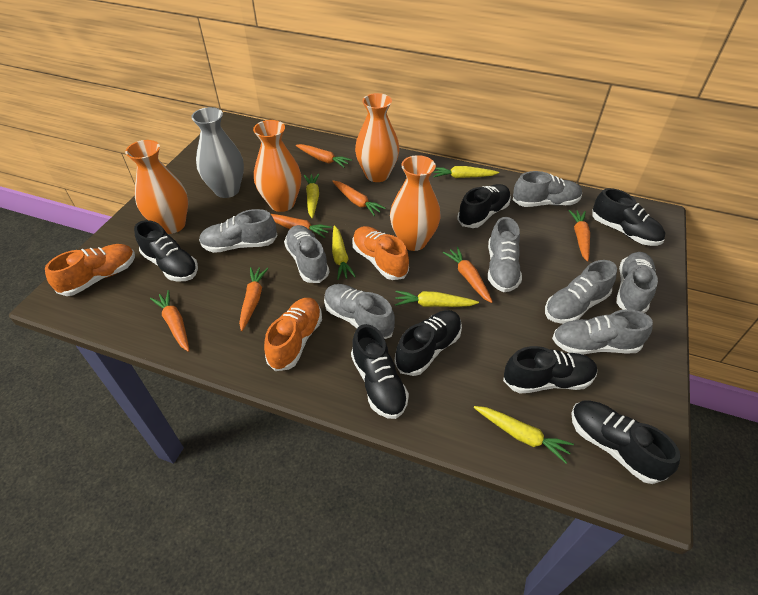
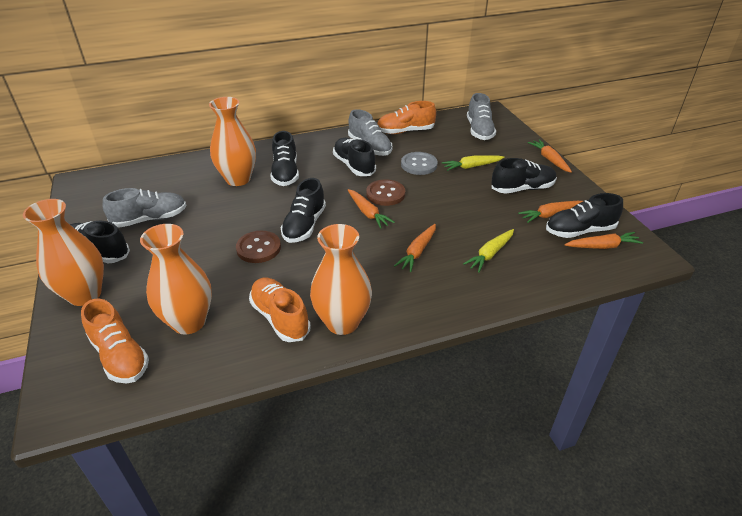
black shoe: [134,220,198,281] [351,324,409,419] [395,310,462,376] [457,184,511,228] [503,346,597,393] [571,400,680,484] [593,188,665,246] = 7 -> [70,221,130,264] [271,131,299,186] [281,178,326,243] [333,138,376,176] [491,158,557,194] [546,193,623,238] = 6
brown button: none = 0 -> [236,231,281,263] [366,179,405,206] = 2
grey button: none = 0 -> [401,152,438,175] = 1
grey shoe: [199,209,277,253] [284,225,329,283] [324,284,395,339] [488,217,522,292] [513,171,582,207] [545,260,617,324] [552,309,653,355] [617,252,658,313] = 8 -> [103,188,186,227] [348,109,393,156] [467,93,496,140] = 3
grey vase: [191,107,244,198] = 1 -> none = 0
orange carrot: [150,290,189,352] [239,267,268,331] [271,214,332,238] [296,144,352,168] [332,181,386,216] [443,247,493,303] [569,210,590,262] = 7 -> [348,189,395,229] [394,224,436,272] [518,201,583,223] [528,139,572,173] [564,232,643,249] = 5
yellow carrot: [304,174,319,218] [332,225,356,280] [395,291,479,307] [433,166,499,178] [474,406,574,463] = 5 -> [442,155,504,171] [463,229,514,273] = 2

